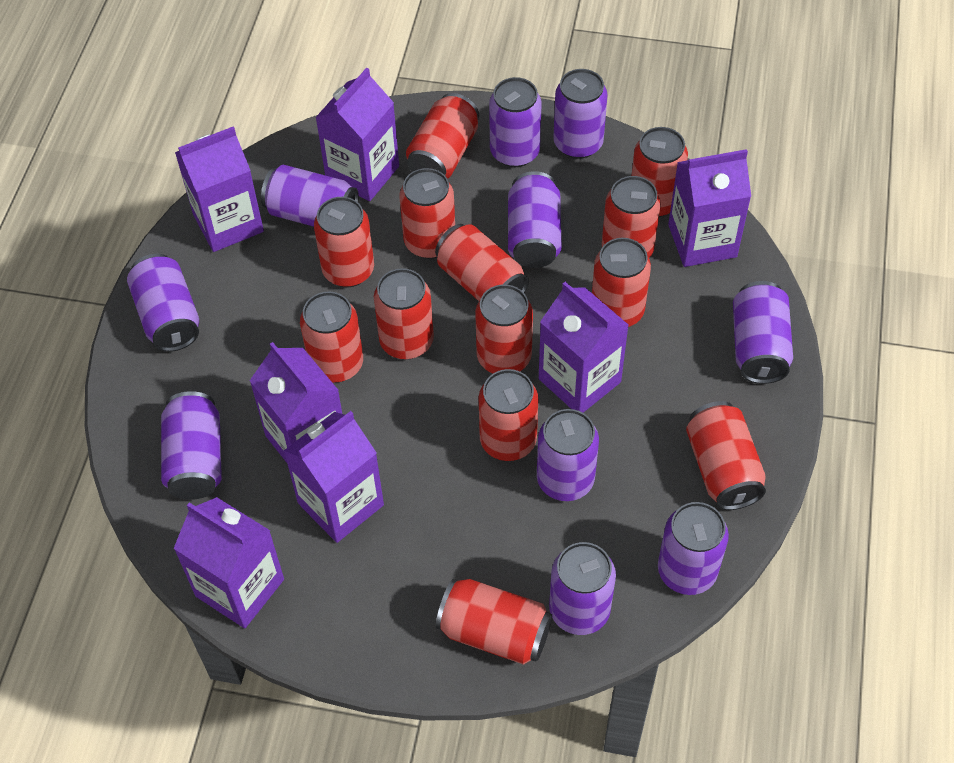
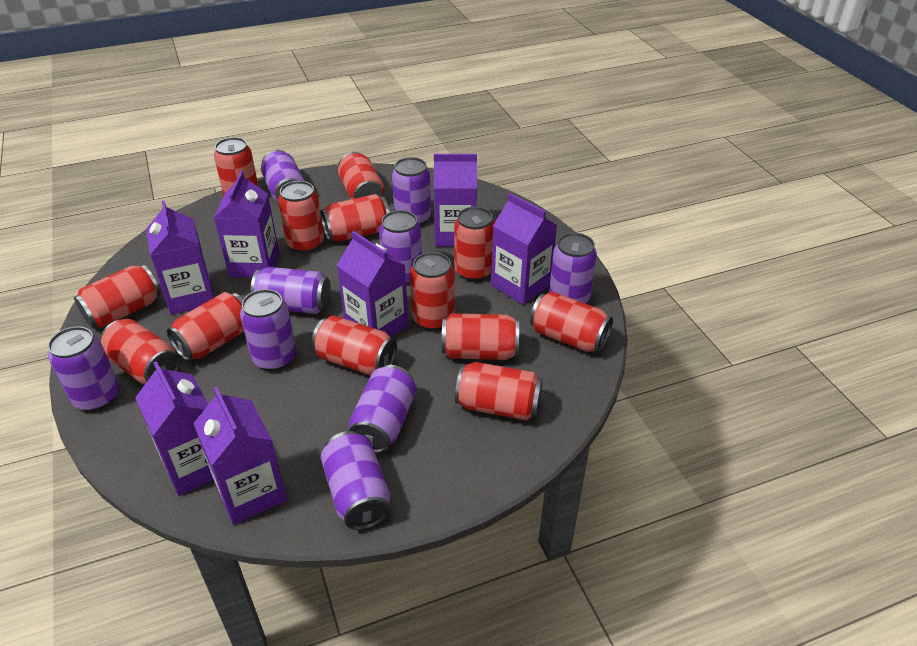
purple can: [127,254,199,352] [161,391,222,500] [261,165,359,227] [489,77,542,167] [508,171,561,268] [537,409,599,501] [549,542,616,635] [553,69,608,159] [658,502,729,595] [733,281,793,384] = 10 -> [48,326,119,411] [240,289,296,371] [251,267,331,314] [261,150,305,202] [321,431,390,530] [349,365,416,453] [379,210,422,285] [392,157,431,226] [549,233,597,304] = 9

